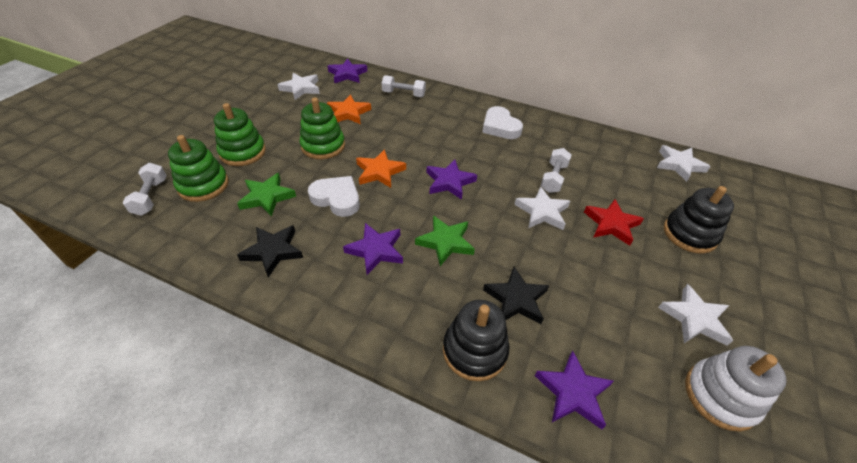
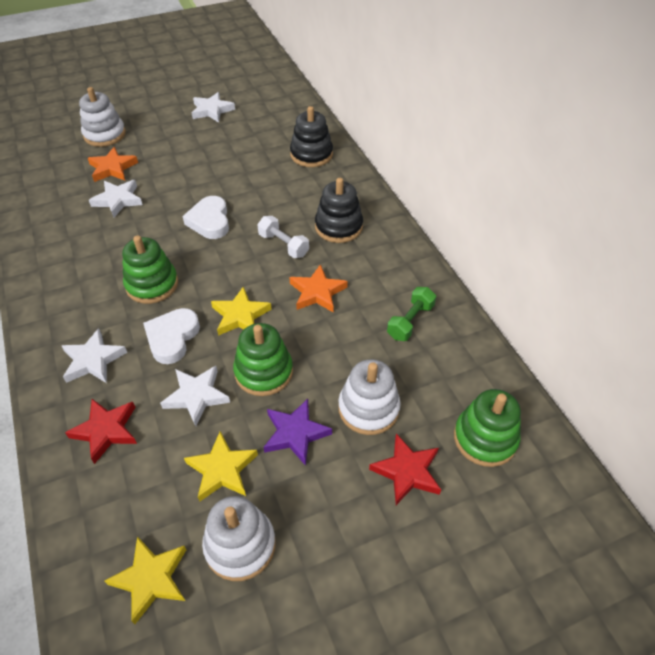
black star: [237,225,303,277] [483,267,549,324] = 2 -> none = 0
green dumbbell: none = 0 -> [387,287,436,341] = 1
green star: [237,173,296,217] [415,216,475,266] = 2 -> none = 0
purple star: [328,59,367,83] [343,223,403,275] [426,160,477,200] [535,351,614,429] = 4 -> [263,399,332,466] = 1
red star: [584,199,644,246] = 1 -> [65,399,137,464] [369,434,441,505] = 2
white dumbbell: [123,163,167,216] [381,75,426,97] [541,148,572,193] = 3 -> [257,216,309,258] = 1
white stacking toy: [685,346,787,431] = 1 -> [79,87,126,147] [202,496,276,581] [338,359,401,435] = 3
yellow star: none = 0 -> [104,536,186,624] [184,431,258,502] [211,286,271,336] = 3

